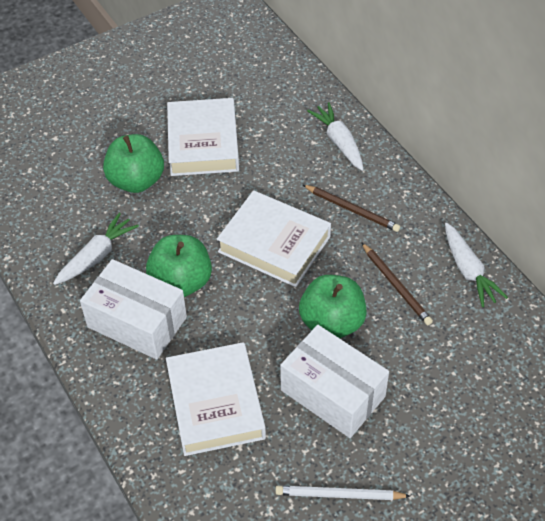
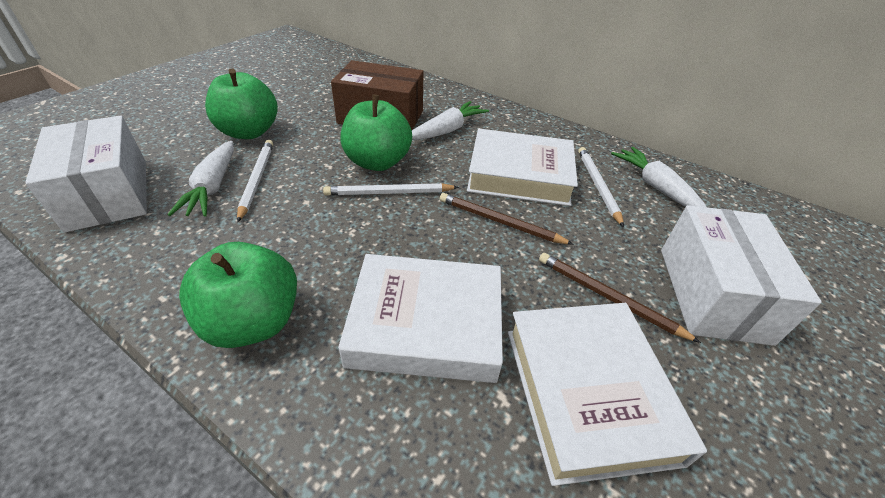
brown box: none = 0 -> [331,60,424,130] = 1
white pencil: [275,486,410,500] = 1 -> [237,140,273,222] [323,183,459,196] [578,147,624,227] = 3

